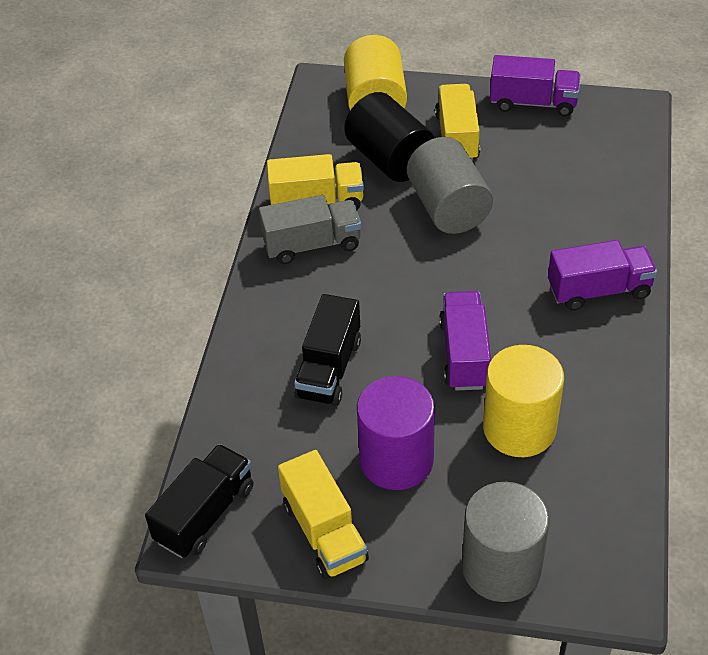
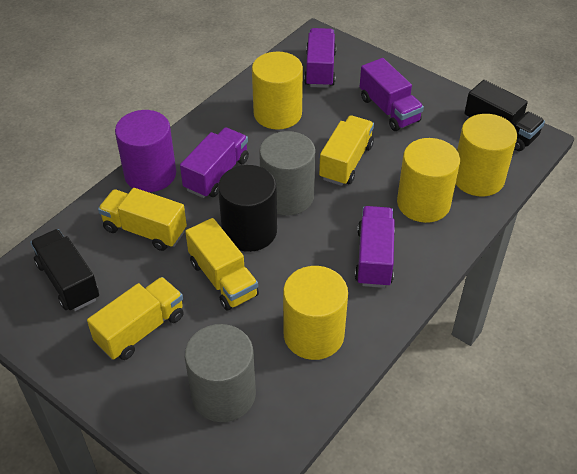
grey truck: [259,195,362,264] = 1 -> none = 0
purple truck: [439,291,491,391] [490,55,581,117] [548,240,657,311] = 3 -> [180,128,249,198] [304,28,336,88] [355,206,395,288] [360,58,424,131] = 4
yellow cylinder: [344,35,407,110] [483,345,564,457] = 2 -> [252,52,303,130] [283,266,348,360] [397,138,460,223] [456,114,517,196] = 4
yellow truck: [267,154,364,210] [278,450,369,579] [435,84,480,161] = 3 -> [87,277,184,360] [98,188,187,251] [185,218,259,311] [319,115,374,186] = 4

